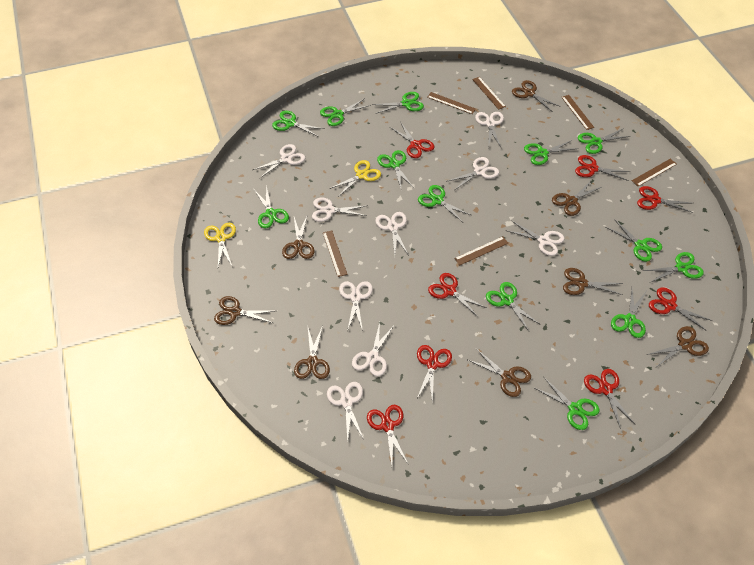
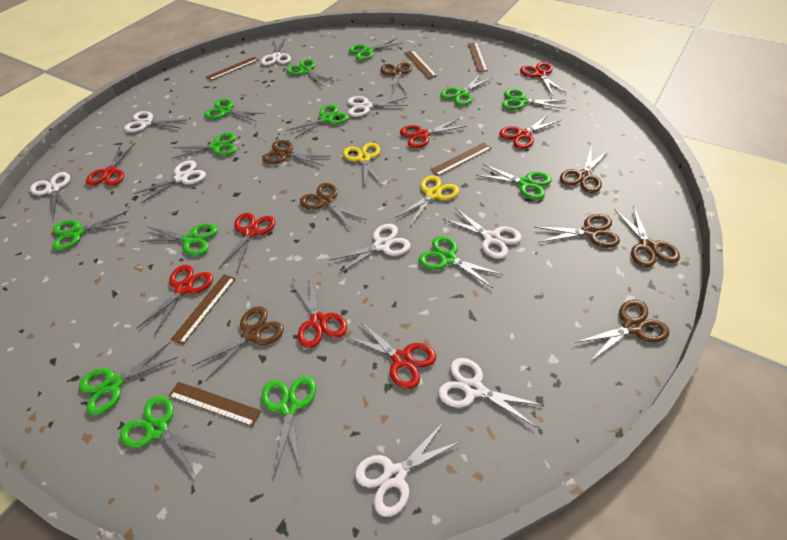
green scissors: [254,185,289,228] [272,111,324,137] [320,98,371,126] [372,92,424,114] [377,150,414,191] [418,185,471,222] [486,282,541,331] [524,140,578,165] [535,378,600,430] [578,128,631,154] [606,219,662,262] [611,289,646,338] [643,252,704,283] = 13 -> [52,211,129,251] [79,342,178,415] [120,396,216,476] [139,223,218,256] [172,133,236,159] [204,99,265,122] [262,376,316,477] [286,59,335,86] [286,105,349,139] [349,38,402,61] [419,236,503,288] [440,74,492,106] [476,164,552,200] [502,89,566,110] = 14

